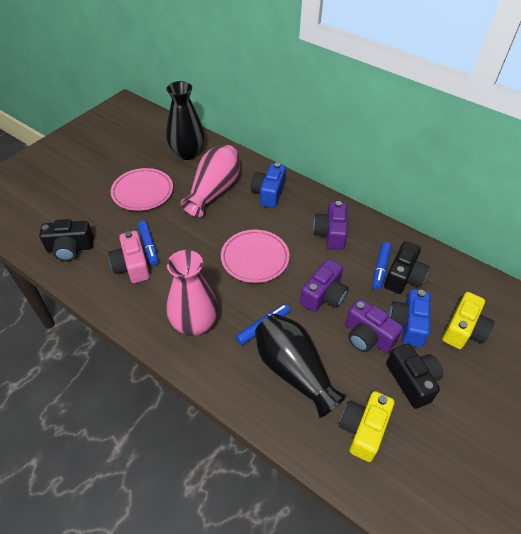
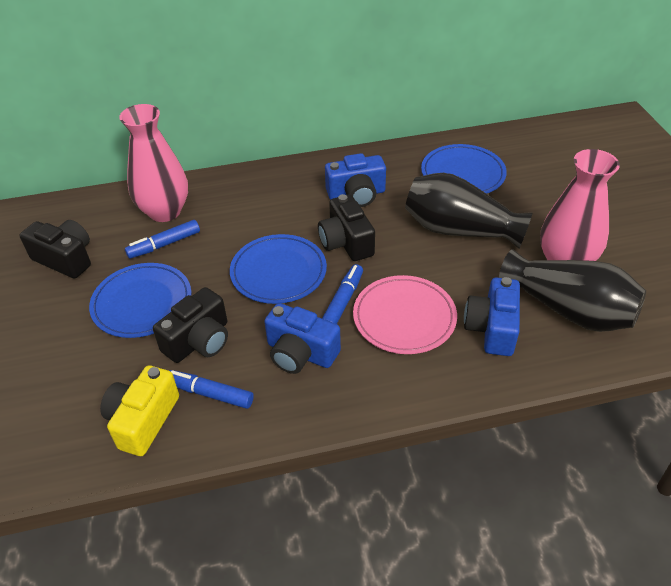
blue camera: [251,163,286,208] [388,289,431,348] = 2 -> [264,303,341,374] [325,153,386,207] [464,277,520,356] = 3
blue plate: none = 0 -> [89,263,192,338] [230,234,327,304] [421,144,507,194] = 3
pink camera: [108,231,150,283] = 1 -> none = 0
pink plate: [111,168,173,211] [221,230,290,283] = 2 -> [353,275,457,354] = 1
purple camera: [300,259,349,312] [313,201,348,250] [346,299,403,353] = 3 -> none = 0
yellow camera: [339,391,394,462] [442,292,495,349] = 2 -> [100,365,179,456] = 1

